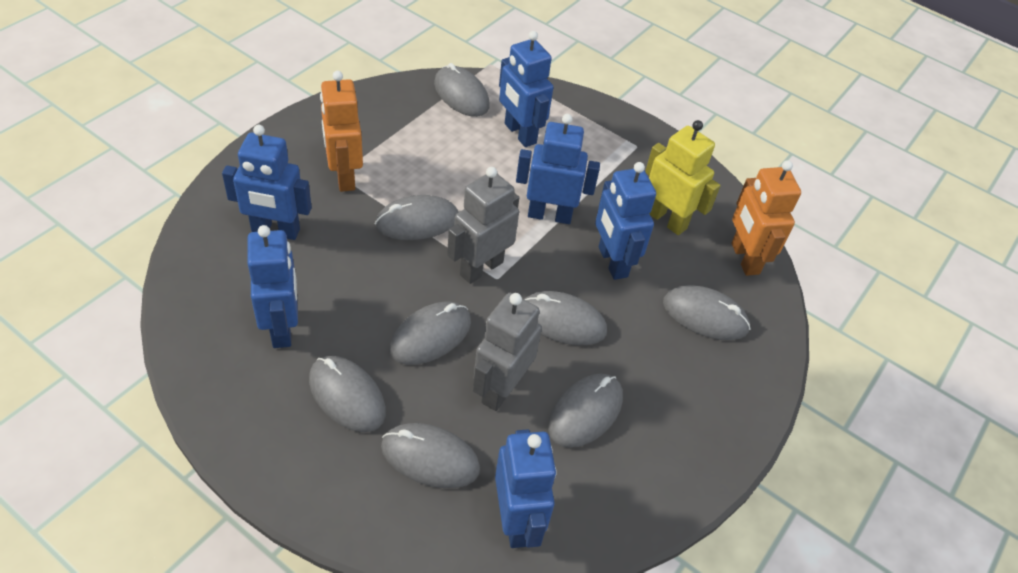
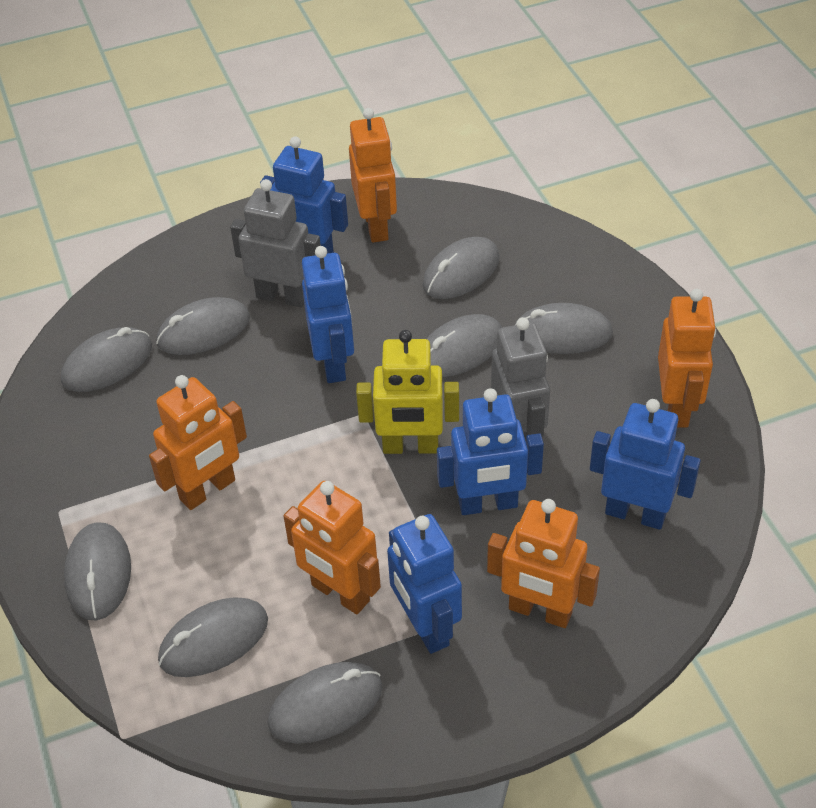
blue robot: [222,125,312,240] [247,225,298,348] [495,429,557,548] [499,31,553,147] [516,114,600,224] [595,162,656,280] = 6 -> [260,136,348,254] [302,246,354,383] [387,514,462,654] [437,388,544,515] [590,399,701,530] = 5
orange robot: [320,71,363,192] [731,160,801,276] = 2 -> [149,375,247,510] [284,481,381,614] [349,108,397,243] [487,499,600,628] [658,289,716,428] = 5

